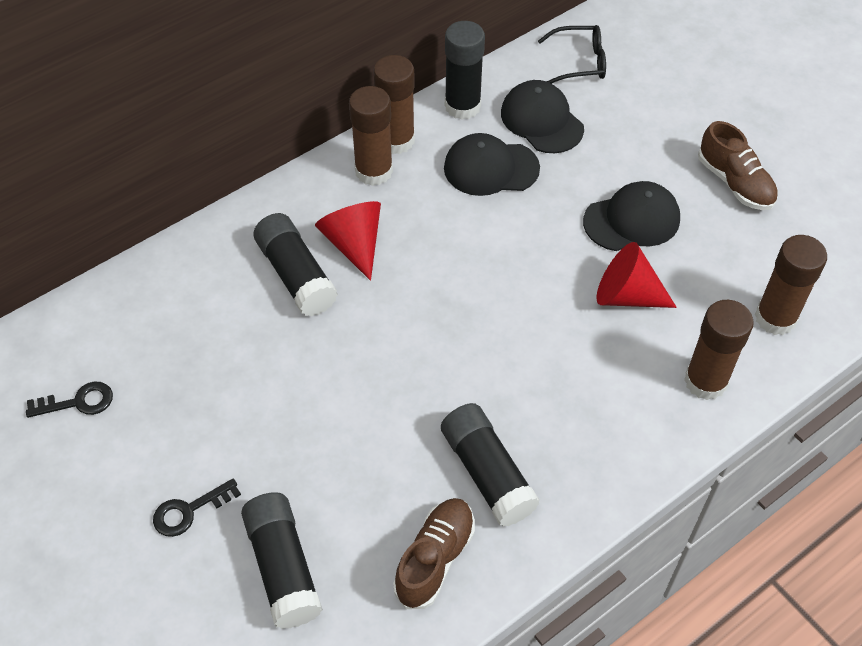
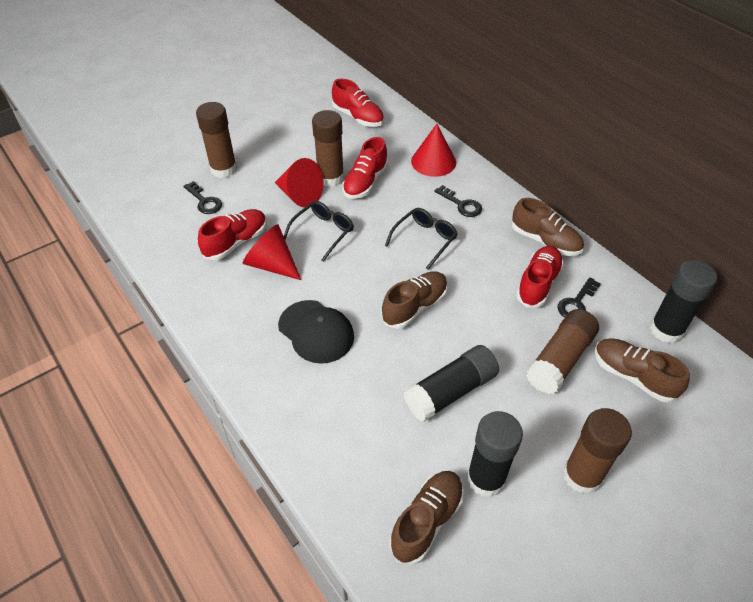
black cap: [444,133,540,196] [501,80,584,153] [583,181,680,251] = 3 -> [278,300,354,364] = 1
black glasses: [538,25,606,84] = 1 -> [284,201,354,262] [385,208,458,270] = 2
black glue stick: [241,492,323,629] [254,213,338,317] [441,403,540,527] [445,21,485,120] = 4 -> [404,345,499,422] [467,411,523,497] [650,260,717,343] = 3
black key: [26,381,113,418] [153,478,241,537] = 2 -> [183,181,222,214] [434,185,482,217] [557,277,601,318] = 3
brown shoe: [393,498,475,609] [698,121,778,210] = 2 -> [381,271,448,329] [389,471,464,565] [512,198,584,256] [595,339,690,403] = 4
red cone: [315,201,381,281] [597,242,677,308] = 2 -> [243,224,301,280] [274,158,324,207] [411,124,456,177] = 3
red shoe: none = 0 -> [198,209,267,260] [332,79,384,127] [342,137,388,199] [516,246,564,308] = 4

